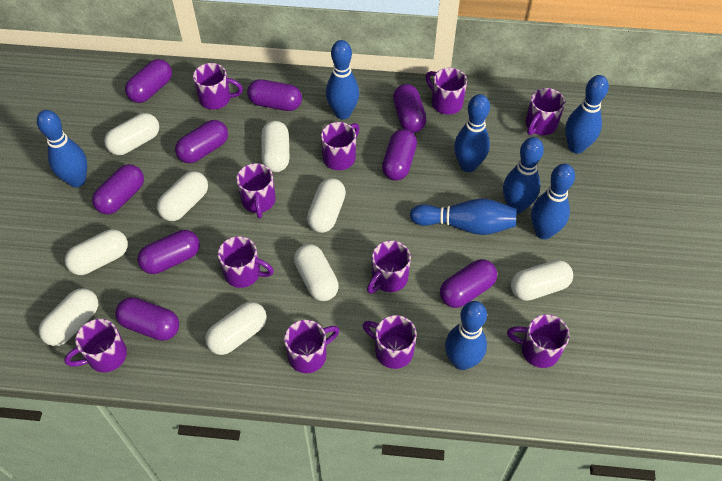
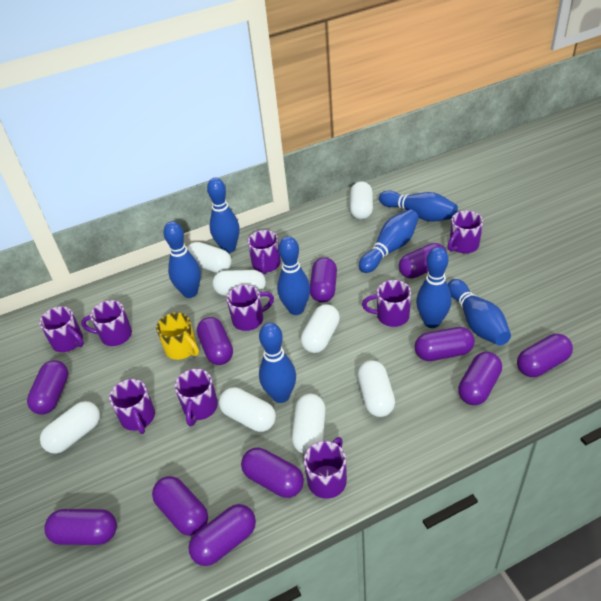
purple capsule: [92,164,144,214] [115,297,179,341] [125,59,172,103] [138,230,200,274] [175,120,228,163] [247,79,302,111] [382,129,417,181] [393,84,427,133] [440,259,497,308] = 9 -> [27,360,69,415] [44,509,117,545] [152,476,208,536] [188,504,256,566] [197,317,233,365] [241,448,304,498] [310,257,337,303] [399,243,447,279] [414,327,475,361] [458,352,502,405] [517,334,573,377] = 11
purple mug: [64,319,127,372] [193,63,243,110] [218,236,274,288] [236,163,276,218] [284,320,340,373] [321,122,360,170] [363,315,417,369] [367,240,411,294] [426,68,467,114] [507,314,570,368] [526,88,565,135] = 11 -> [39,306,84,352] [81,300,132,346] [109,379,155,434] [175,369,218,426] [227,285,274,331] [248,230,281,275] [304,437,347,499] [362,280,411,327] [448,211,483,253] = 9
white capsule: [39,288,98,346] [65,229,128,275] [104,113,159,155] [157,171,208,221] [205,302,267,355] [261,121,289,172] [294,244,339,301] [307,178,346,233] [511,260,573,301] = 9 -> [40,401,100,454] [187,242,232,273] [213,270,266,296] [219,387,276,432] [292,394,326,454] [301,304,340,353] [350,181,373,220] [357,360,395,417] = 8
yellow mug: none = 0 -> [156,312,199,360] = 1

